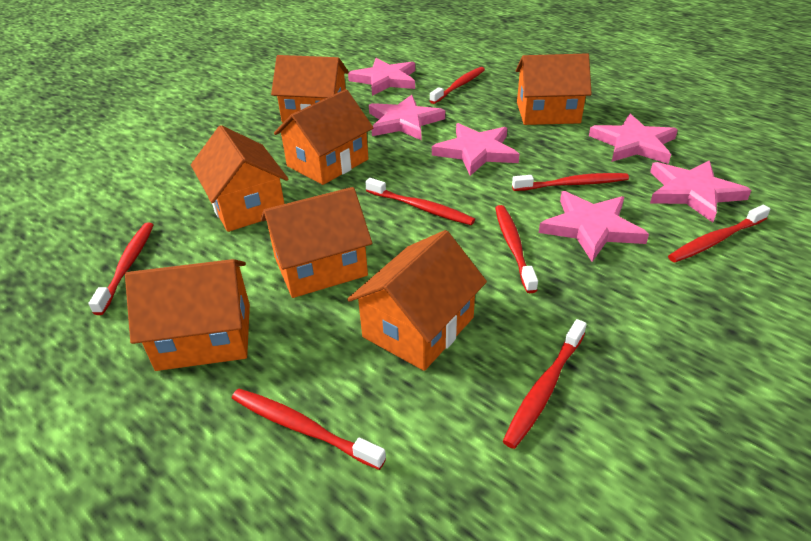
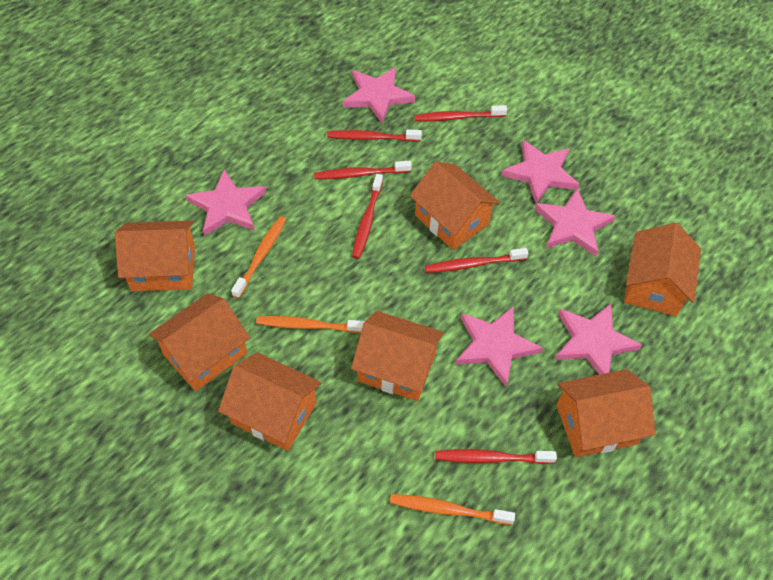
orange toothbrush: none = 0 -> [231,216,286,298] [256,316,365,333] [390,494,515,525] = 3
red toothbrush: [88,222,154,315] [232,389,386,470] [365,178,475,225] [430,67,485,104] [495,205,538,293] [503,319,587,449] [512,173,629,191] [668,205,771,262] = 8 -> [314,161,412,179] [327,129,422,142] [352,174,383,259] [414,105,507,121] [425,248,528,273] [435,449,557,464] = 6

